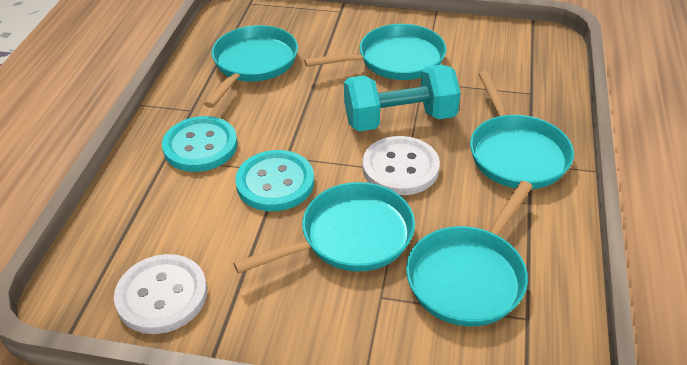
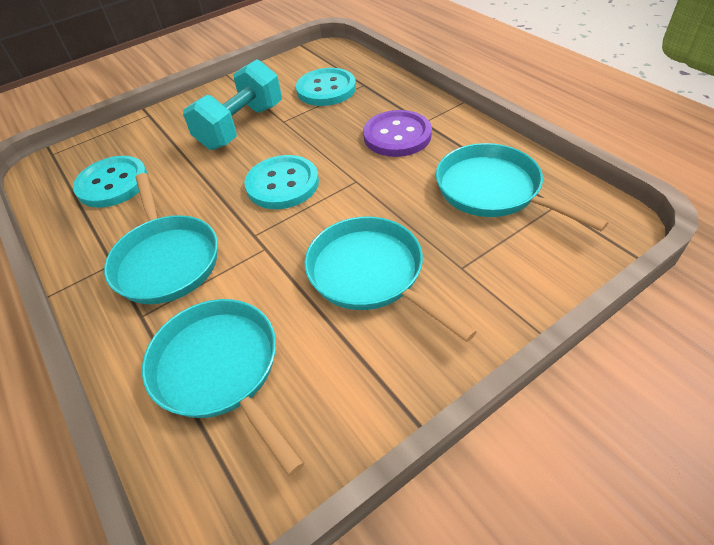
purple button: none = 0 -> [363,110,432,157] = 1
turquoise button: [162,116,238,172] [235,150,314,211] = 2 -> [73,156,148,208] [244,155,319,209] [296,68,356,106] = 3
turquoise pan: [204,25,298,108] [233,182,415,274] [304,24,446,80] [406,181,533,326] [470,71,574,189] = 5 -> [104,173,218,304] [142,299,304,476] [305,217,477,342] [436,143,608,231] = 4
white button: [114,254,207,334] [362,136,440,195] = 2 -> none = 0

